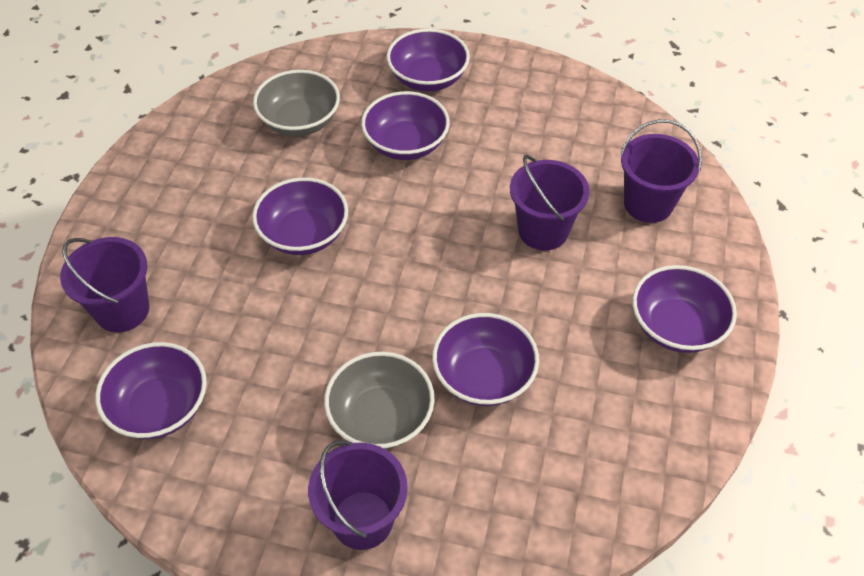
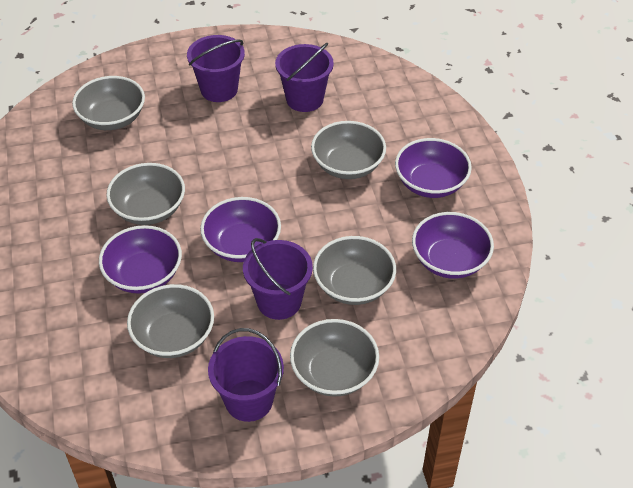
grey bowl: [253,70,340,136] [324,352,435,449] = 2 -> [72,76,145,130] [106,163,185,225] [127,284,214,358] [290,319,379,397] [311,121,386,179] [313,236,396,305] = 6
purple bowl: [95,342,207,439] [252,177,348,255] [361,91,450,160] [387,29,470,91] [432,313,539,406] [632,265,737,353] = 6 -> [99,225,182,294] [200,197,281,262] [395,138,472,198] [412,212,494,279] = 4

